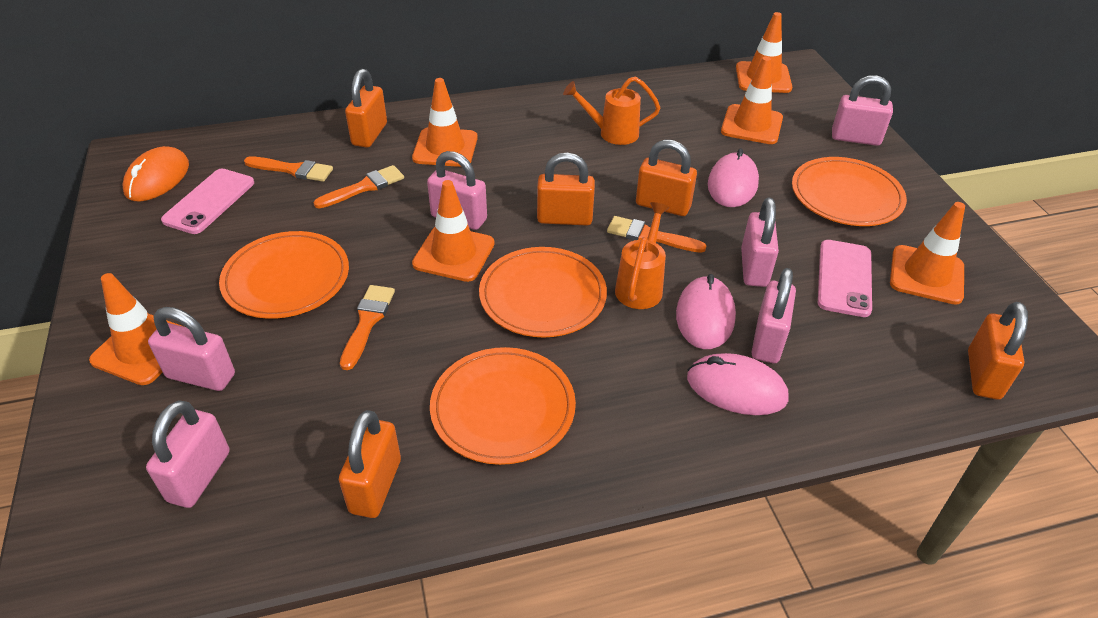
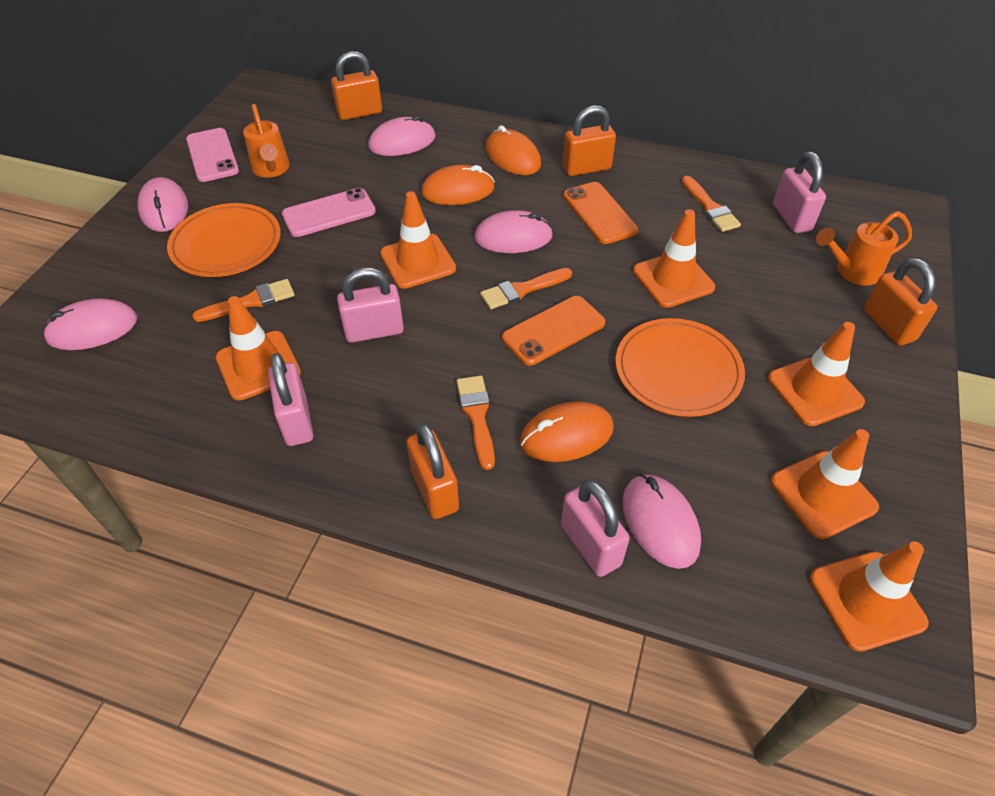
orange mouse: [123,146,189,202] = 1 -> [421,165,495,205] [485,125,541,175] [520,402,614,462] = 3
orange padlock: [339,410,401,518] [345,69,387,148] [537,152,595,226] [636,140,697,216] [968,302,1028,400] = 5 -> [331,51,382,120] [406,423,459,519] [563,105,616,176] [864,258,937,346] = 4
orange phone: none = 0 -> [502,296,605,366] [563,182,638,244] = 2
orange plate: [219,231,349,319] [430,347,576,465] [479,247,607,338] [792,157,907,226] = 4 -> [167,203,281,277] [616,318,745,417] = 2
pink mouse: [676,274,736,349] [687,353,789,415] [708,149,759,207] = 3 -> [43,298,138,350] [137,177,188,232] [368,115,436,156] [474,210,553,253] [623,474,701,569] = 5
pink padlock: [146,400,230,508] [148,307,235,391] [427,151,487,230] [741,198,779,287] [752,268,796,363] [832,75,893,146] = 6 -> [268,353,314,446] [337,268,404,343] [561,480,630,577] [773,152,826,233] = 4

